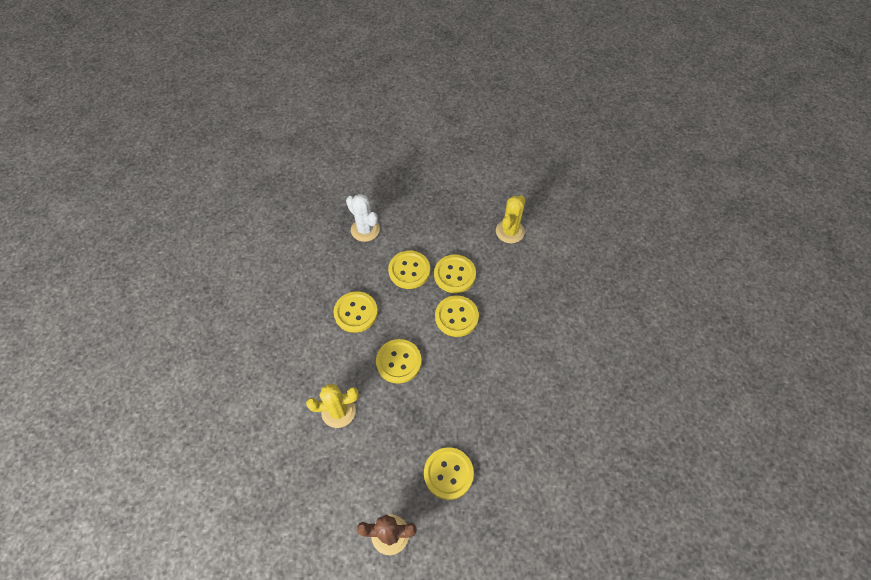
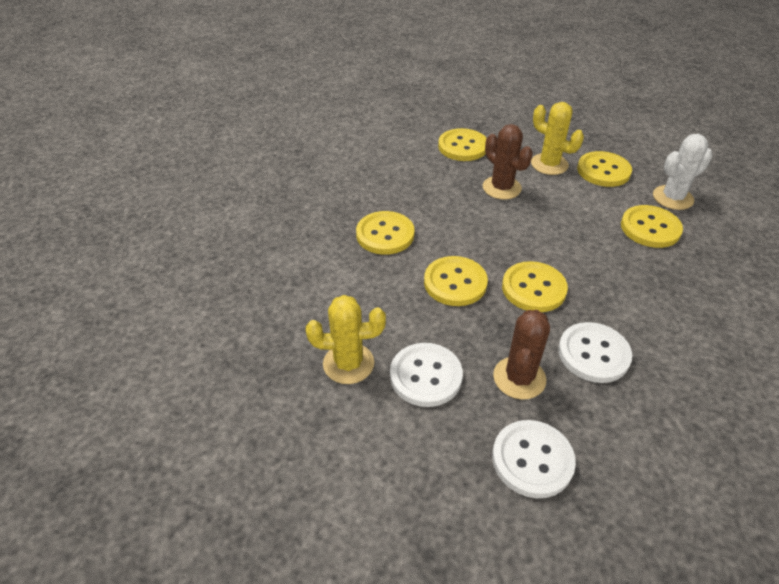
brown cactus: [357,514,417,555] = 1 -> [483,124,533,200] [493,310,550,400] = 2
white button: none = 0 -> [390,343,463,407] [492,420,576,498] [558,322,632,383] = 3

